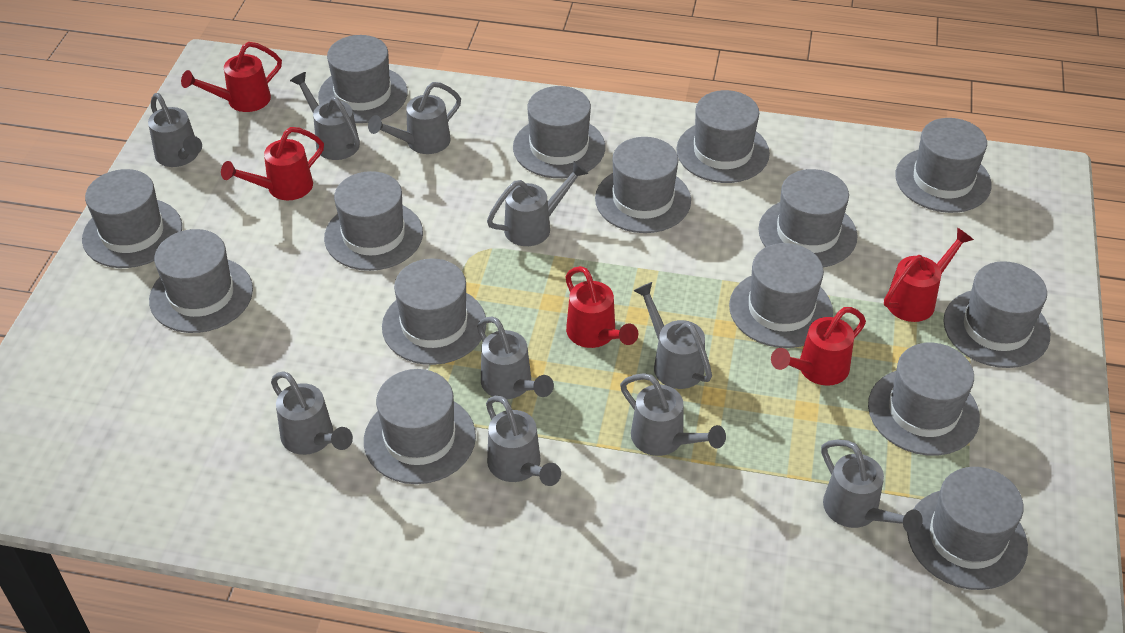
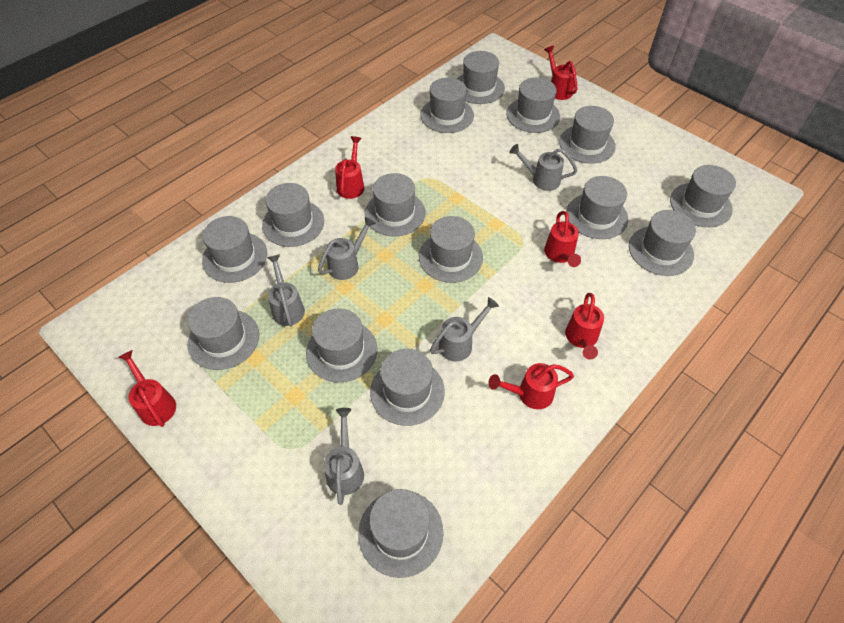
grey watering can: [148,93,202,167] [271,372,353,455] [290,72,360,160] [368,82,461,154] [477,316,554,399] [486,396,561,486] [487,161,588,246] [620,373,726,456] [633,282,712,389] [821,440,923,534] = 10 -> [267,254,305,326] [318,217,376,280] [324,408,364,505] [430,297,499,362] [509,144,577,191] = 5
red watering can: [181,42,282,112] [221,127,324,200] [565,266,638,348] [771,307,866,386] [884,228,974,322] = 5 -> [118,350,176,427] [335,136,364,199] [488,363,574,409] [544,46,577,100] [544,211,581,267] [565,293,604,360] = 6

